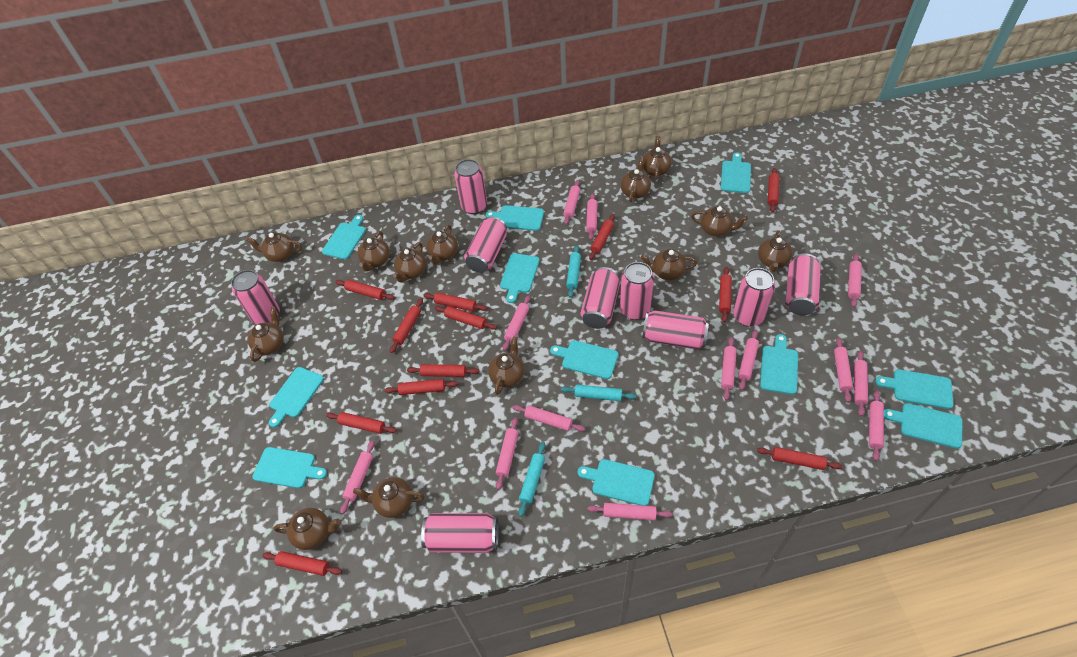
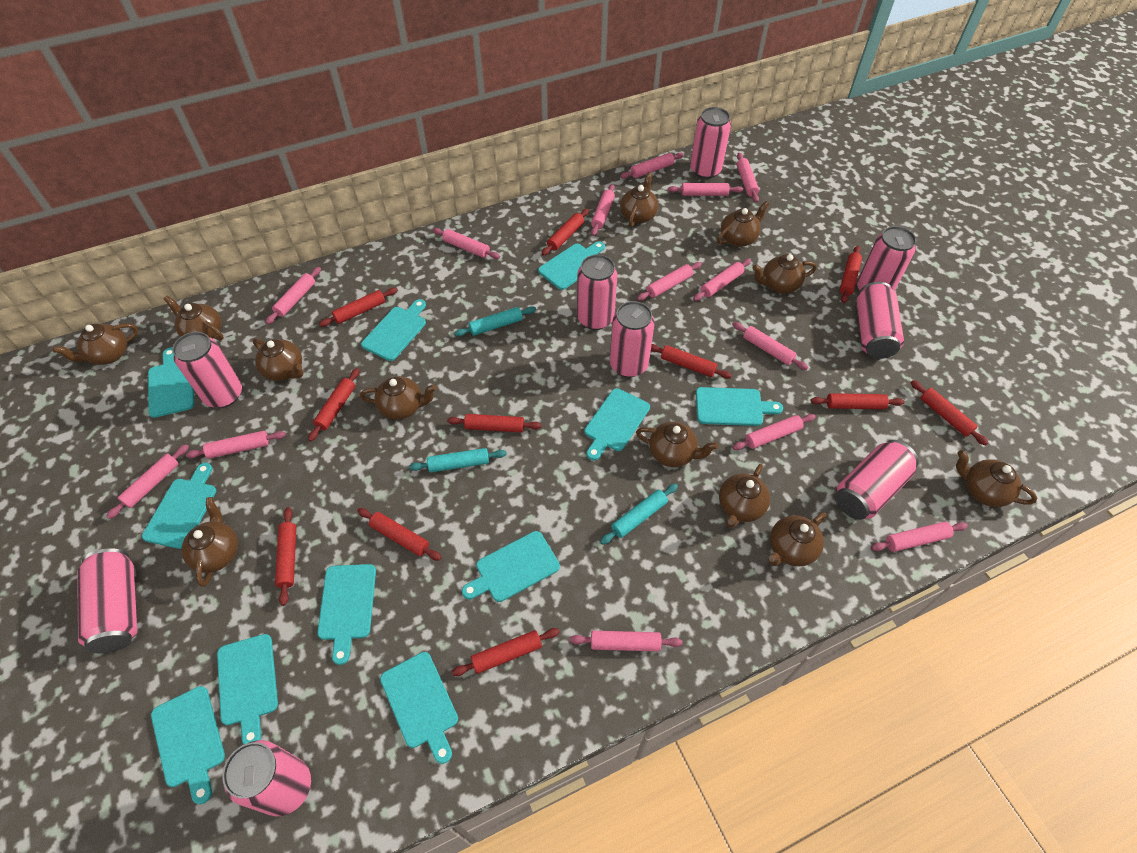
brown teapot: [246,232,302,262] [247,307,284,362] [274,508,340,550] [353,477,425,518] [358,231,390,272] [393,242,427,282] [426,225,458,265] [488,337,525,395] [620,158,651,202] [641,249,697,280] [643,136,672,180] [691,206,748,236] [758,230,793,272] = 13 -> [53,323,138,365] [163,295,224,340] [181,497,238,587] [252,338,303,381] [360,376,436,420] [620,172,658,227] [636,422,718,467] [717,201,769,247] [719,464,770,528] [753,254,817,293] [768,512,826,567] [956,450,1037,507] = 12
pink rolling pin: [340,440,375,514] [496,417,518,490] [503,295,530,351] [512,405,585,432] [563,180,580,225] [586,193,598,240] [588,503,672,520] [721,337,737,400] [738,330,759,390] [834,337,853,403] [848,254,862,307] [854,351,868,416] [869,391,884,461] = 13 -> [106,444,189,519] [186,431,286,459] [266,267,321,324] [433,228,500,259] [570,631,682,651] [591,184,615,236] [621,153,684,179] [637,262,702,301] [668,183,743,196] [693,259,751,301] [732,322,808,370] [733,414,816,450] [737,153,759,203] [871,522,967,552] = 14
red rolling pin: [262,551,342,576] [326,412,397,434] [335,280,394,300] [384,379,458,395] [390,298,423,353] [407,364,479,377] [423,292,487,311] [435,306,497,330] [589,214,615,260] [719,267,732,322] [757,447,842,470] [768,168,779,212] = 12 -> [275,507,296,606] [308,368,359,441] [319,288,397,327] [357,508,442,561] [447,414,541,432] [452,628,560,676] [542,209,589,256] [651,344,732,379] [811,393,905,409] [840,246,862,303] [911,380,988,445] = 11

